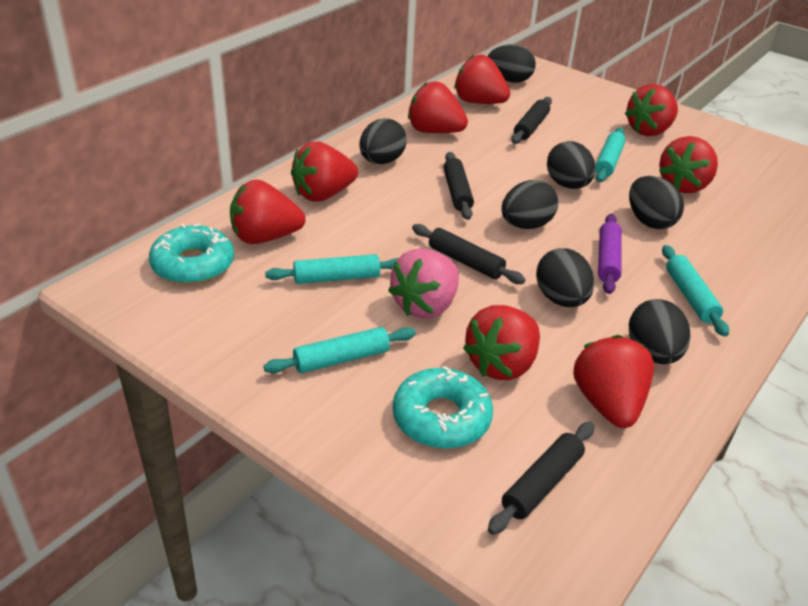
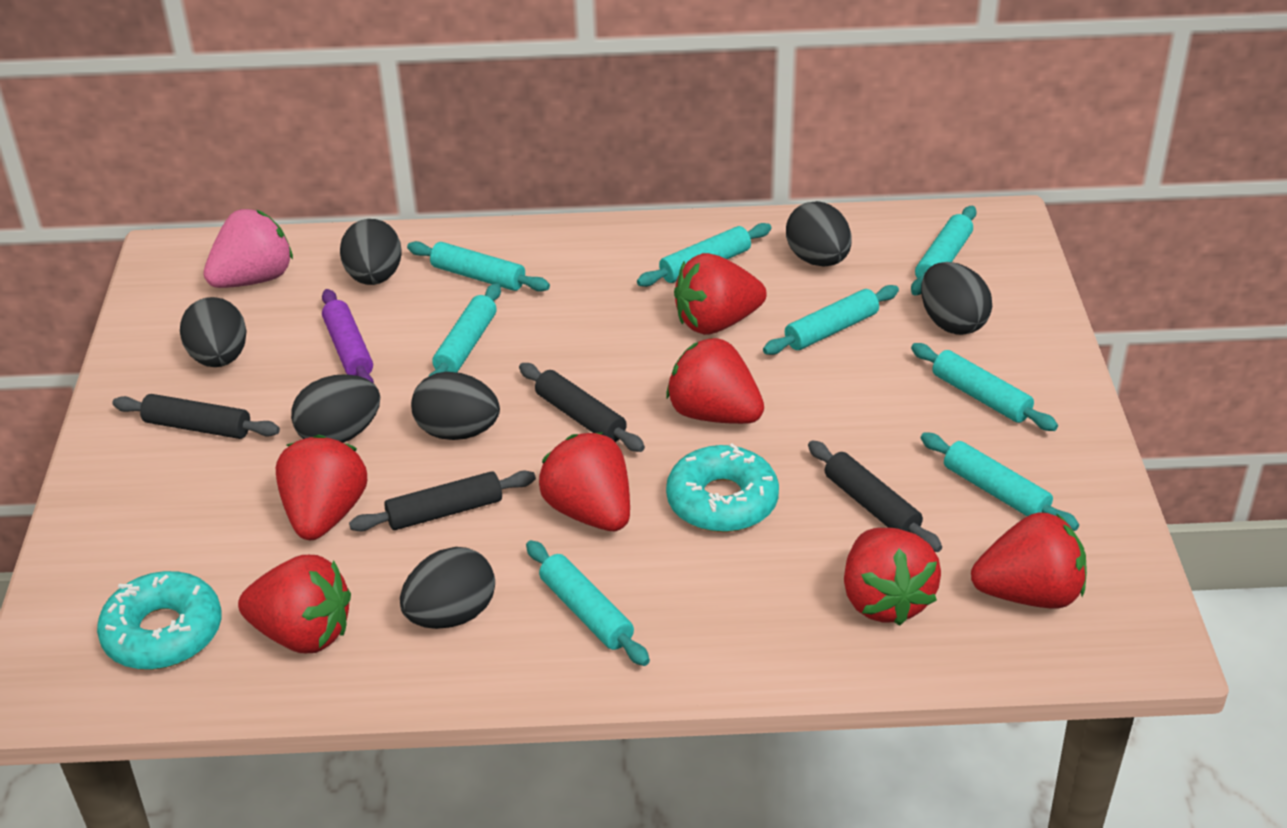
red strawberry: [230,180,305,244] [291,141,358,202] [408,81,468,133] [454,55,510,104] [463,305,540,380] [573,335,654,428] [625,84,678,136] [659,136,718,193] = 8 -> [238,555,351,653] [276,435,367,540] [539,432,630,531] [666,338,764,424] [674,253,767,335] [844,528,941,626] [971,512,1087,608] = 7
turquoise rolling pin: [264,327,416,373] [265,254,399,284] [595,128,626,182] [662,245,729,337] = 4 -> [407,241,550,292] [428,283,501,377] [526,540,650,666] [637,223,772,287] [763,285,899,355] [911,206,977,296] [911,343,1058,431] [921,432,1079,531] = 8

